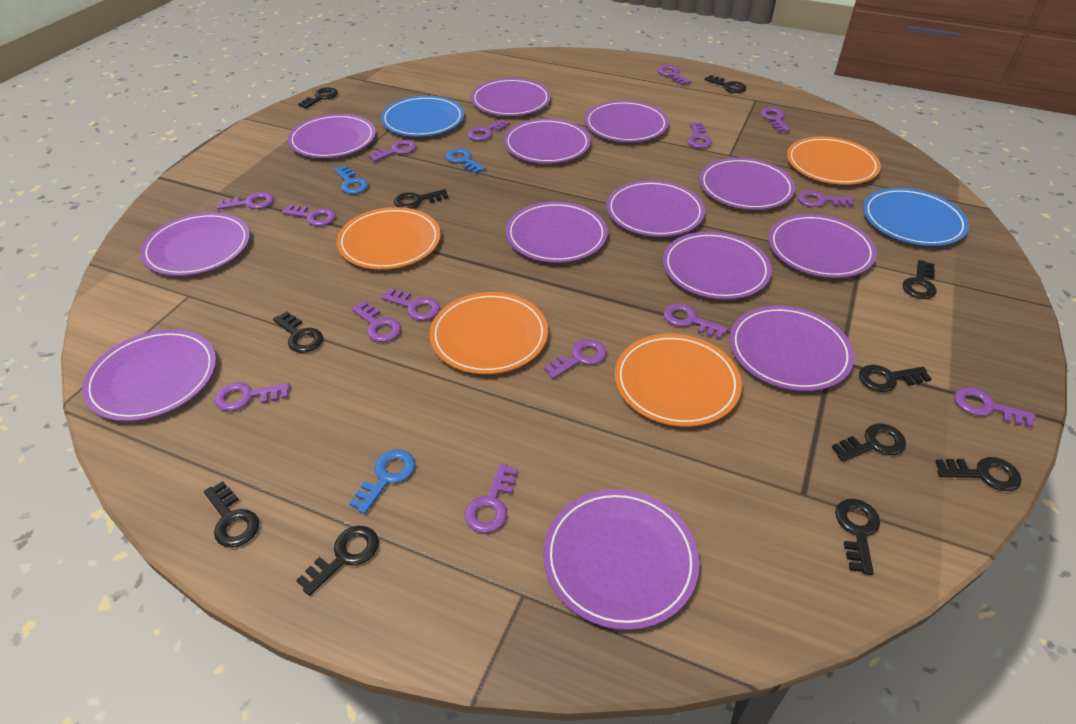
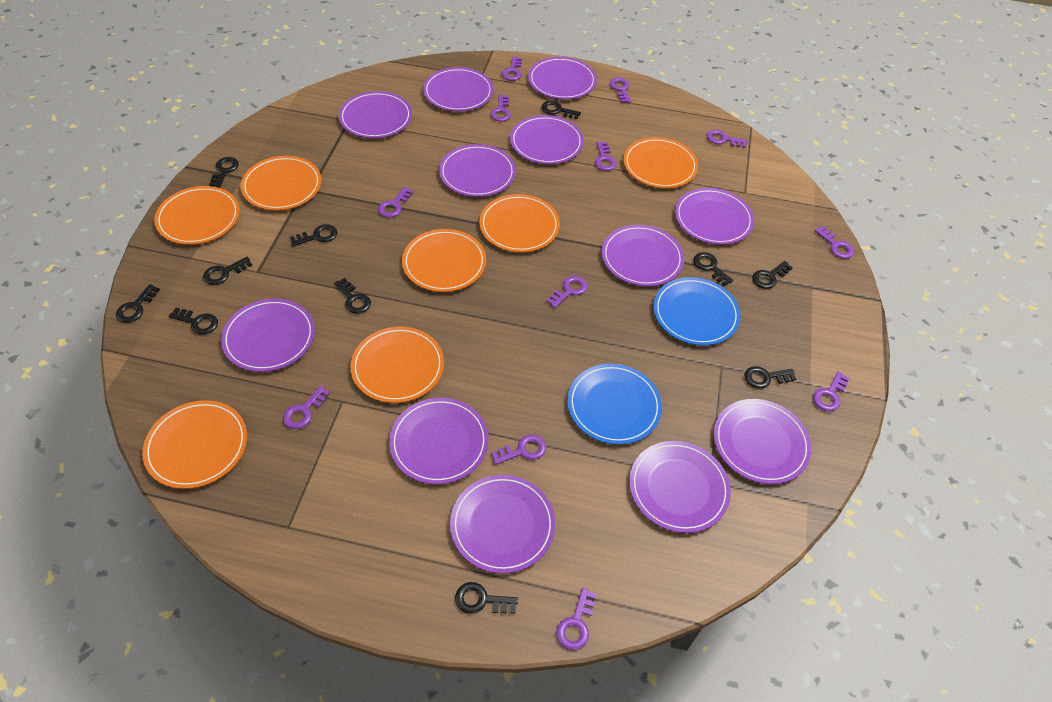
blue key: [334,166,369,194] [349,450,416,514] [446,148,486,174] = 3 -> none = 0
orange plate: [337,207,441,270] [429,292,548,374] [614,334,742,427] [787,137,881,185] = 4 -> [142,400,247,489] [154,186,240,245] [241,156,321,211] [350,327,444,403] [402,229,486,292] [479,194,560,253] [623,137,698,188] = 7
purple key: [214,382,290,411] [217,192,274,210] [282,205,336,226] [351,301,401,342] [368,140,417,162] [381,288,440,321] [465,464,518,533] [468,119,510,141] [544,339,607,379] [658,65,691,85] [663,303,728,339] [687,122,712,148] [760,107,790,132] [798,190,854,207] [954,387,1035,428] = 15 -> [283,386,330,429] [378,187,413,217] [490,95,511,122] [491,435,546,465] [502,56,522,81] [546,276,587,308] [556,588,597,650] [595,142,616,171] [610,78,631,103] [707,130,748,148] [813,372,849,411] [815,226,854,259] = 12
purple plate: [82,329,216,421] [140,212,250,276] [288,114,376,158] [471,78,551,116] [504,119,591,163] [506,201,608,263] [543,489,699,630] [585,100,669,142] [606,180,705,237] [663,232,772,300] [699,158,795,210] [730,305,854,391] [768,214,877,278] = 13 -> [221,299,315,372] [339,91,412,138] [389,398,488,484] [423,67,493,111] [439,144,516,197] [450,475,555,573] [510,115,584,164] [528,57,597,100] [602,225,684,286] [629,441,731,533] [675,188,754,245] [714,399,812,484] = 12

